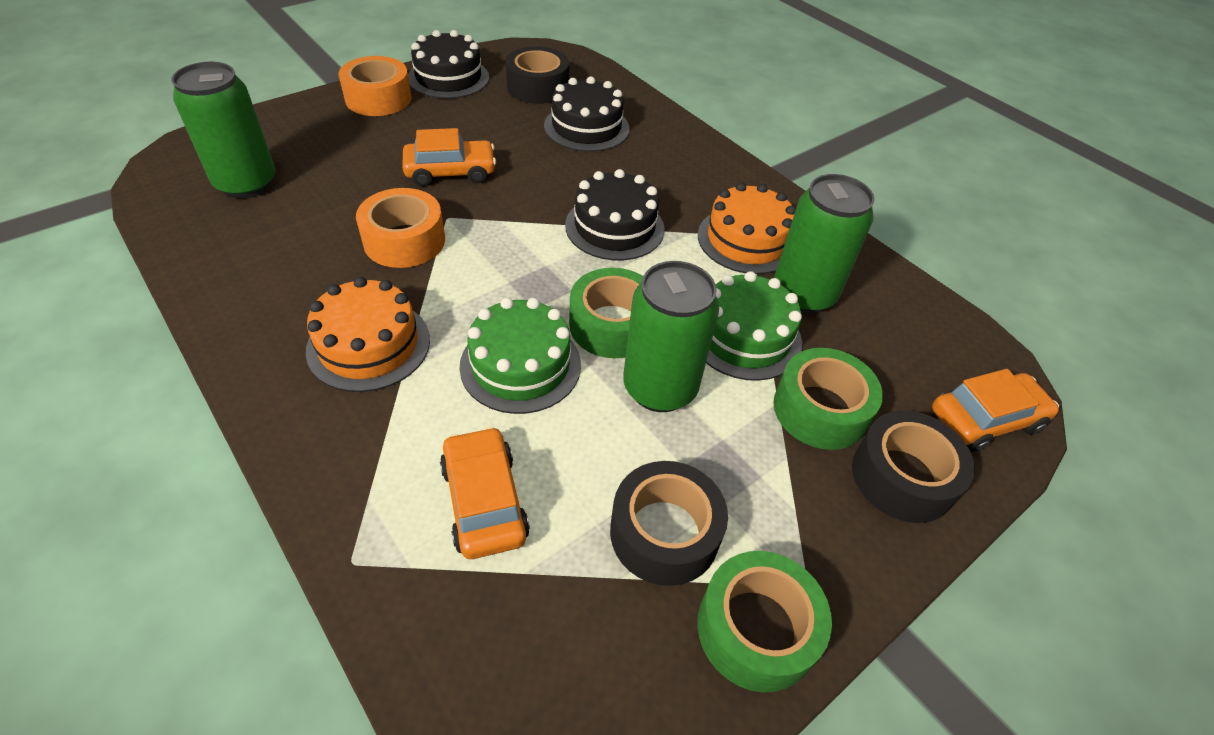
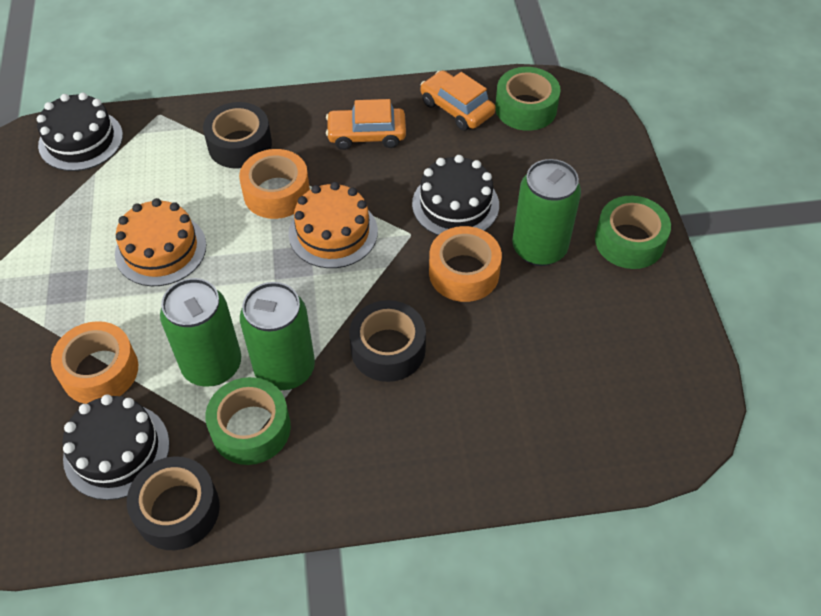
green cake: [459,298,581,414] [706,271,802,381] = 2 -> none = 0
orange car: [402,128,496,186] [440,427,530,559] [932,369,1059,452] = 3 -> [326,99,406,150] [420,70,496,131] = 2
orange tape: [339,56,412,116] [356,188,445,268] = 2 -> [51,321,138,404] [239,149,310,219] [429,226,502,302] = 3

